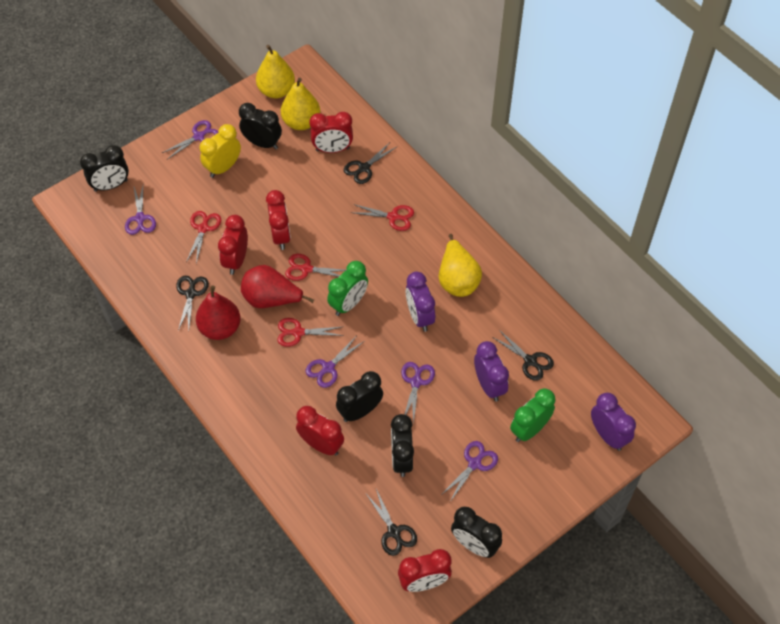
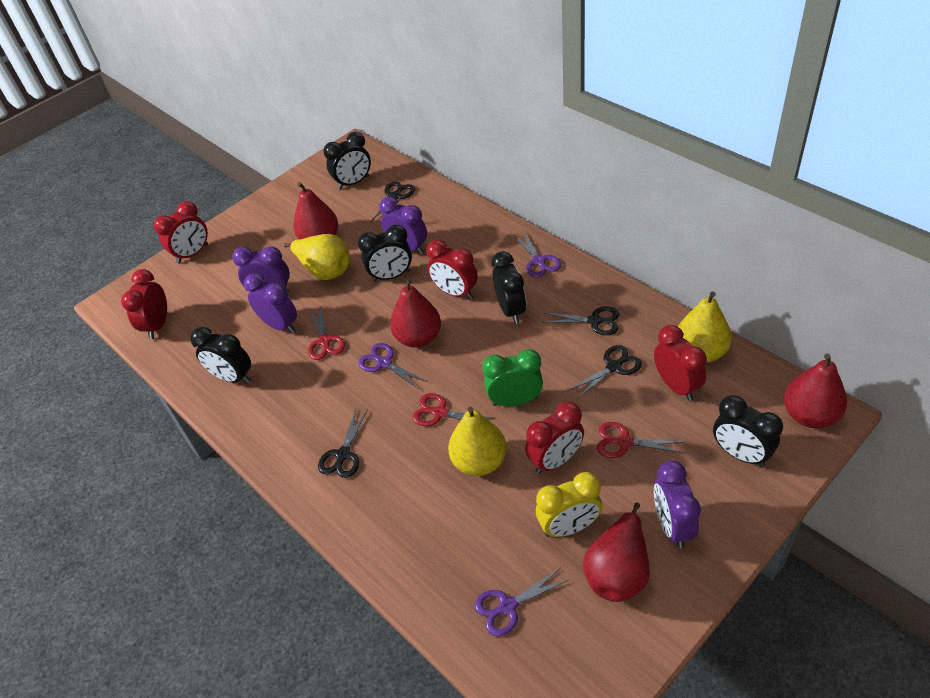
green clock: [327,261,368,316] [510,388,555,442] = 2 -> [482,349,543,406] = 1
purple clock: [406,272,435,332] [474,341,509,402] [591,393,636,451] = 3 -> [232,247,290,294] [244,273,297,333] [379,197,427,255] [654,461,701,549] = 4
purple scissors: [125,186,156,235] [162,120,219,159] [305,335,363,388] [401,362,435,424] [441,441,498,502] = 5 -> [358,343,428,389] [474,568,570,636] [513,230,561,278] = 3
red pear: [196,286,241,340] [241,265,314,308] = 2 -> [293,182,338,239] [390,278,441,348] [583,503,650,602] [784,353,847,428] = 4
red scissors: [186,211,221,264] [277,318,344,347] [285,254,346,281] [351,204,414,231] = 4 -> [308,307,345,360] [413,393,496,426] [597,422,685,458] = 3

